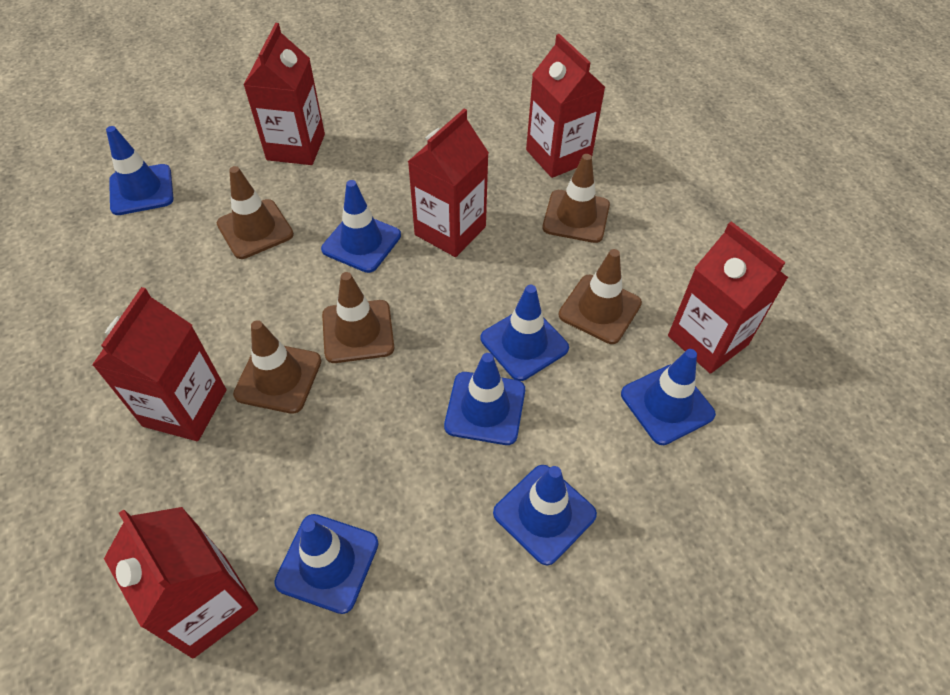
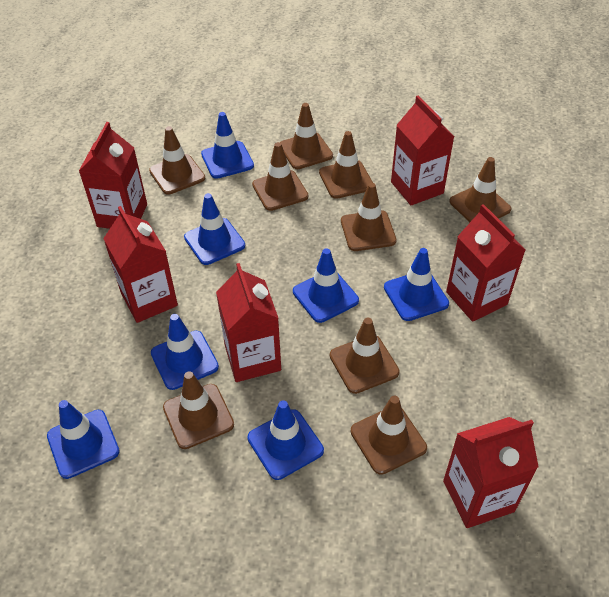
brown traffic cone: [217,166,294,259] [233,320,322,414] [322,272,394,363] [543,154,610,243] [559,249,642,344] = 5 -> [149,126,205,195] [163,371,234,449] [252,142,308,211] [280,103,333,169] [319,131,373,199] [330,318,400,394] [341,183,397,251] [351,396,427,475] [449,157,511,222] = 9

